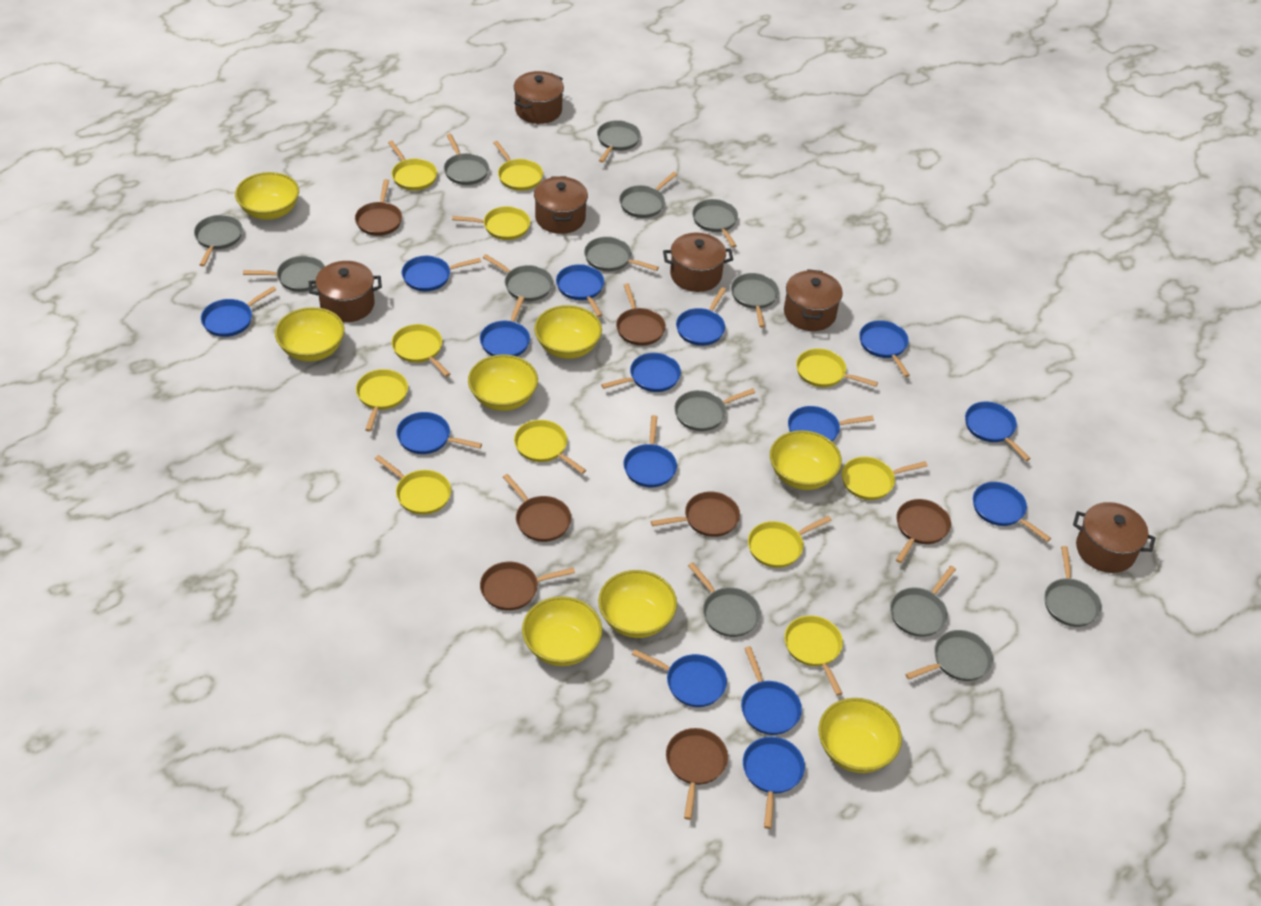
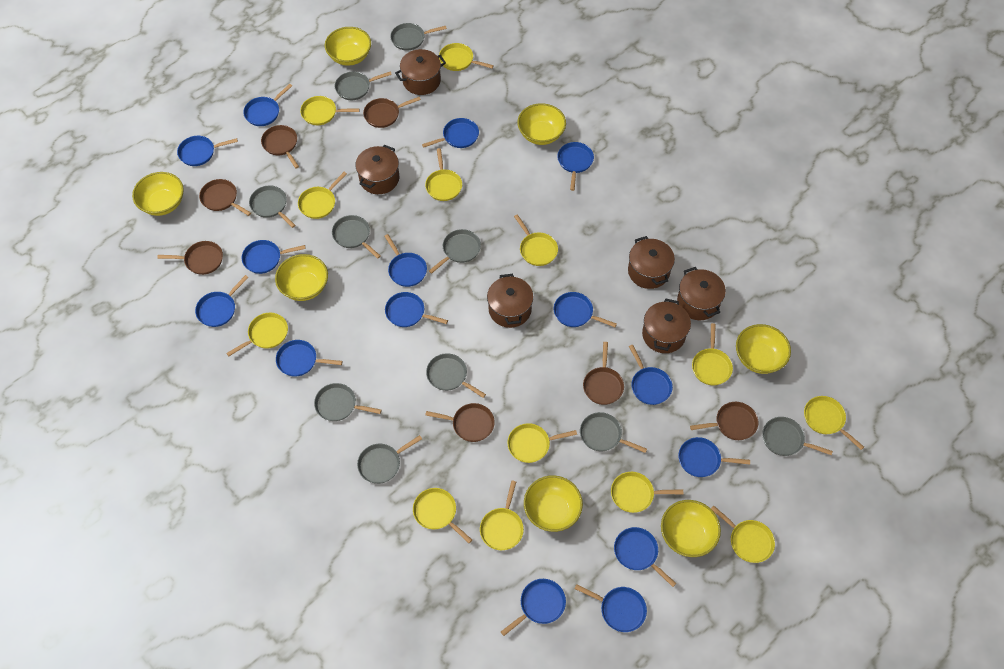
grey pan: [194,215,243,266] [243,256,325,292] [444,134,489,185] [483,254,553,301] [584,237,659,271] [597,120,641,163] [619,172,677,218] [674,388,755,431] [688,562,761,637] [692,199,738,248] [731,273,779,328] [890,566,956,637] [905,630,993,681] [1044,546,1102,627] = 14 -> [249,185,296,228] [314,383,382,421] [332,215,381,259] [335,71,392,100] [357,435,422,484] [390,23,447,51] [426,353,486,398] [429,229,481,274] [580,412,647,453] [762,417,833,456] = 10
yellow bowl: [235,172,299,220] [275,307,345,362] [468,355,538,411] [522,596,602,666] [534,305,602,359] [598,570,677,638] [770,430,842,490] [818,698,902,773] = 8 -> [132,172,184,216] [275,254,328,301] [325,27,371,66] [517,103,566,145] [524,476,583,532] [661,500,721,557] [736,324,791,374] = 7
yellow pan: [356,369,408,432] [375,455,451,515] [388,141,437,191] [391,324,450,377] [452,206,530,240] [493,141,543,191] [514,420,586,474] [748,516,832,568] [784,616,843,696] [796,348,878,387] [842,457,928,500] = 11 -> [226,313,288,356] [298,172,347,219] [300,96,360,125] [413,488,472,543] [425,148,462,201] [439,43,494,71] [480,481,524,550] [507,423,577,463] [514,214,558,266] [611,472,683,513] [692,323,733,385] [711,505,775,563] [804,396,864,450] = 13

